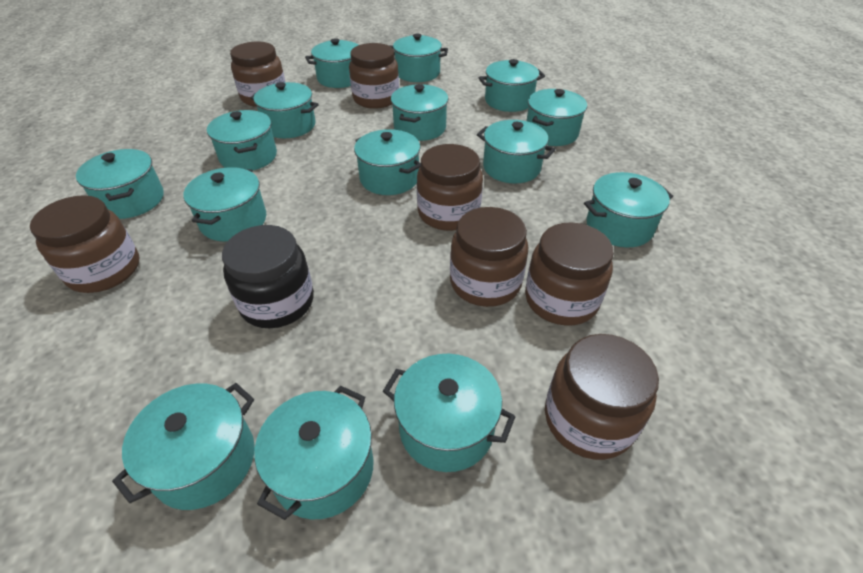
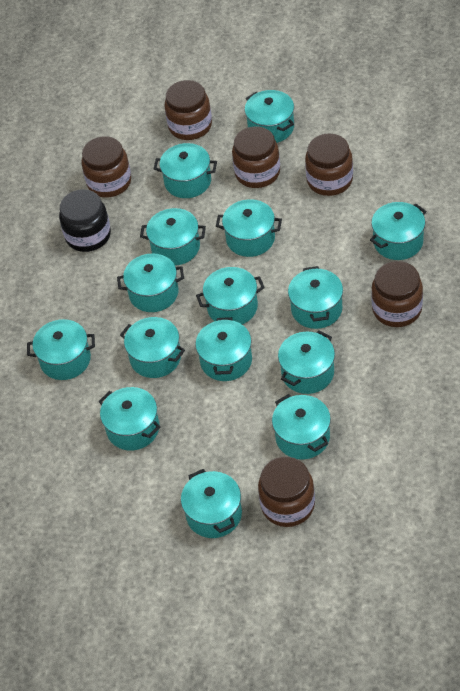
brown jar: [30,195,139,293] [230,41,285,107] [349,43,399,109] [417,144,483,231] [450,207,528,307] [525,222,614,326] [545,334,659,460] = 7 -> [81,136,131,197] [164,80,212,140] [232,126,280,188] [258,457,315,527] [305,133,353,196] [371,261,423,327] = 6

